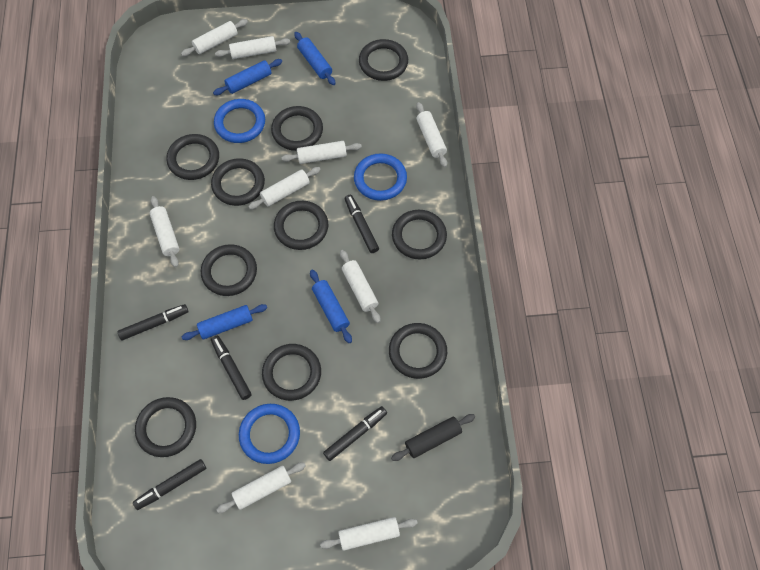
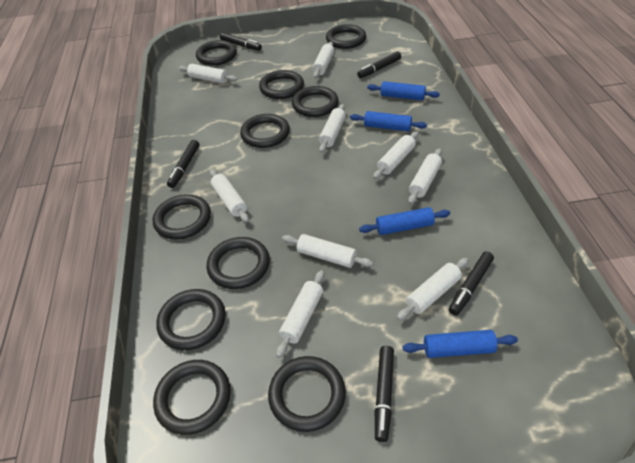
black rolling pin: [391,414,475,461] = 1 -> none = 0
blue ring: [214,99,265,143] [239,404,300,464] [354,153,407,201] = 3 -> none = 0

